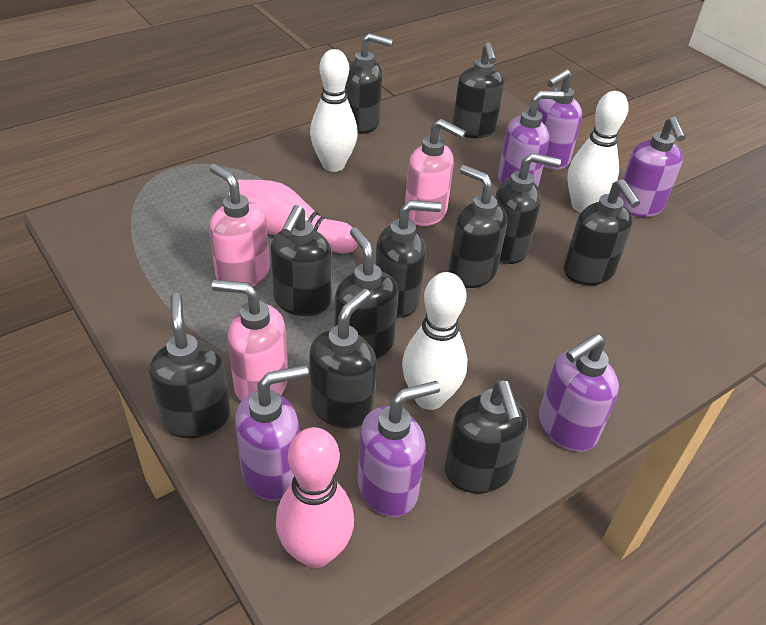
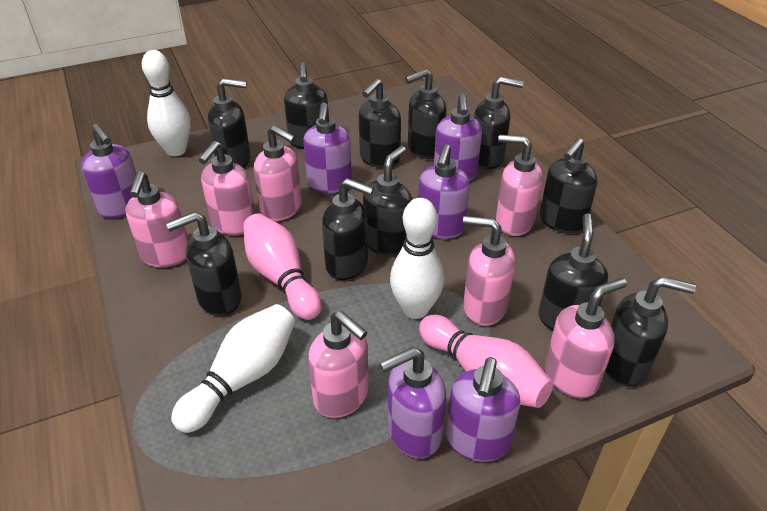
pink soap dispenser: [209,164,270,287] [212,280,288,401] [405,119,466,226] = 3 -> [126,171,189,267] [198,141,255,235] [254,125,302,221] [308,311,369,418] [463,216,515,326] [496,135,543,236] [545,278,627,398] = 7

